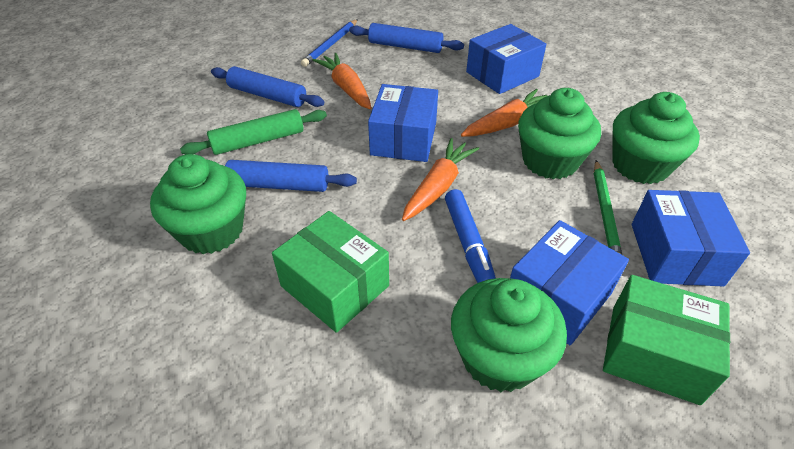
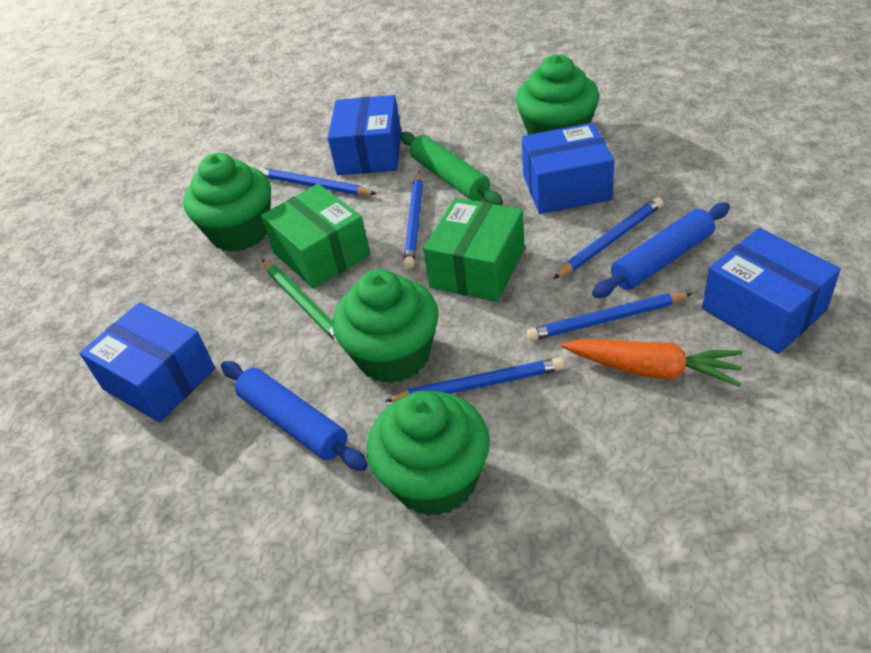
blue marker: [445,189,496,283] = 1 -> none = 0
blue pencil: [301,19,358,67] = 1 -> [258,167,377,196] [385,357,564,402] [403,172,423,269] [527,293,693,341] [553,197,663,279] = 5
blue rolling pin: [211,66,324,107] [225,160,357,192] [349,23,464,53] = 3 -> [221,361,368,471] [592,203,730,298] = 2
orange carrot: [313,53,371,109] [402,138,479,221] [461,89,547,137] = 3 -> [561,339,743,387] = 1

